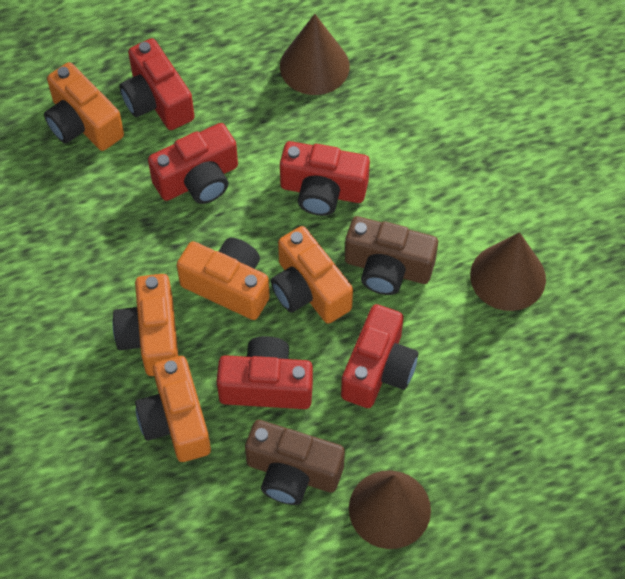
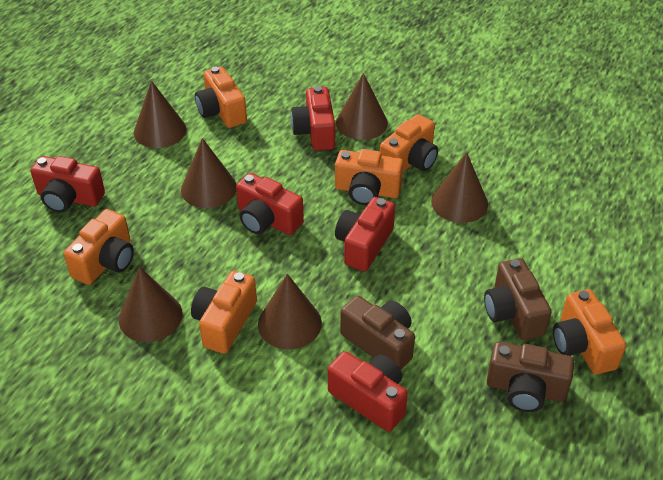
brown camera: [245,420,345,505] [345,216,438,295] = 2 -> [340,296,415,370] [484,258,552,340] [487,342,574,412] = 3
brown cone: [280,14,350,95] [349,470,431,549] [470,232,546,311] = 3 -> [119,267,183,342] [134,81,186,148] [181,138,237,208] [258,274,322,349] [336,73,388,140] [431,152,488,223] = 6
orange camera: [44,62,124,151] [113,274,178,376] [135,356,211,462] [177,238,270,320] [271,226,353,324] = 5 -> [64,209,134,285] [191,271,257,354] [195,66,247,128] [335,149,403,205] [380,114,438,172] [553,289,626,375] = 6

